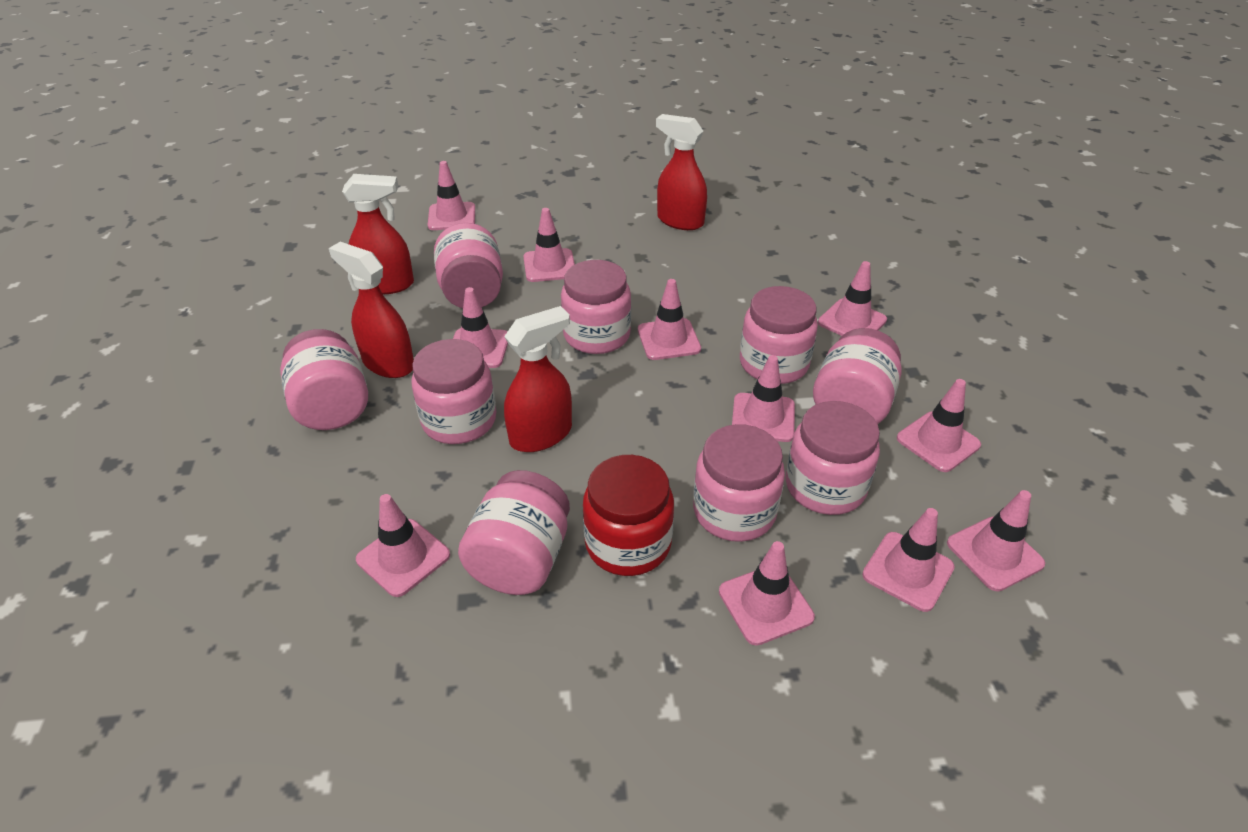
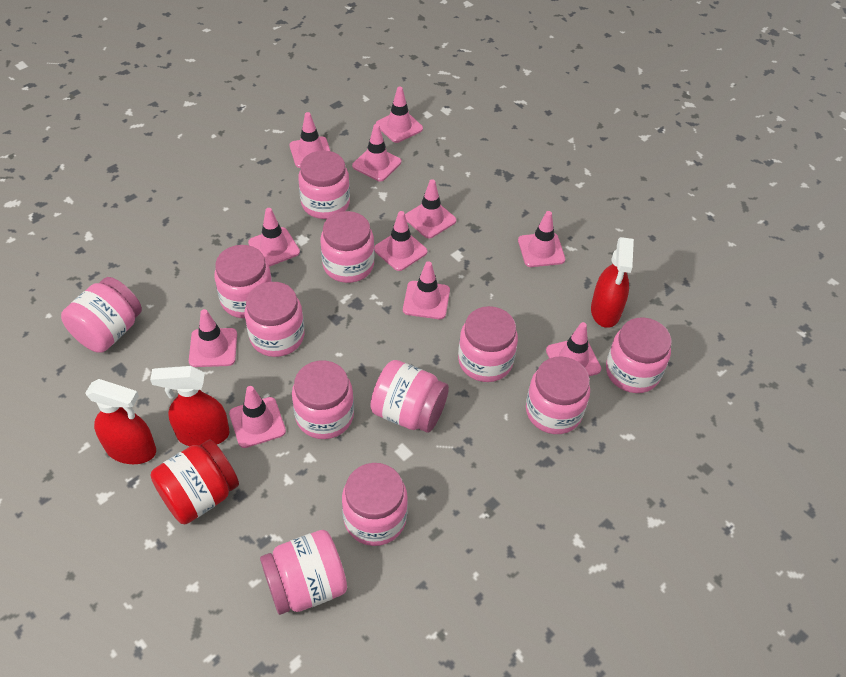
pink jar: [280,329,368,430] [411,339,496,444] [434,223,503,308] [458,470,570,595] [561,260,631,354] [693,424,785,542] [740,286,818,384] [786,401,880,515] [813,328,901,424] = 9 -> [61,277,142,353] [214,245,272,318] [245,282,305,357] [260,530,347,615] [292,360,354,439] [298,150,350,219] [321,211,375,283] [342,463,408,546] [371,360,449,433] [458,306,518,382] [526,356,590,434] [606,318,672,393] = 12
red spray bottle: [329,242,414,378] [342,174,414,294] [504,306,572,452] [656,114,707,230] = 4 -> [85,379,156,464] [150,366,230,446] [591,237,634,328] = 3

